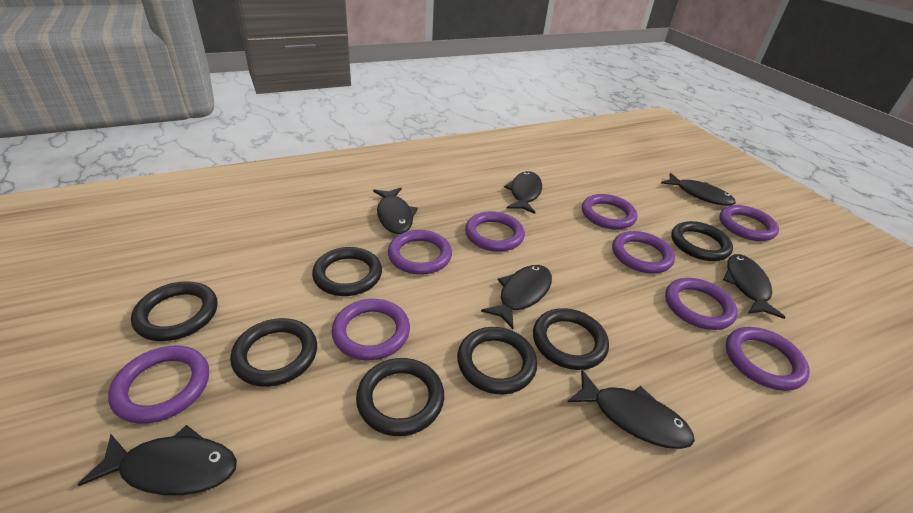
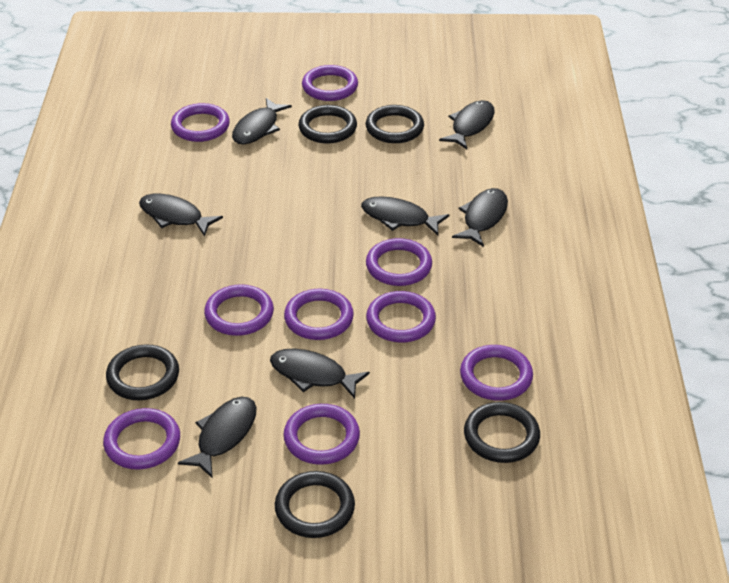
black ring: [131,281,217,341] [230,318,317,387] [312,247,382,296] [356,358,444,436] [457,327,537,395] [533,308,609,370] [671,221,733,261] = 7 -> [106,344,179,400] [275,471,355,538] [298,105,357,143] [366,105,424,143] [464,402,540,463] = 5

